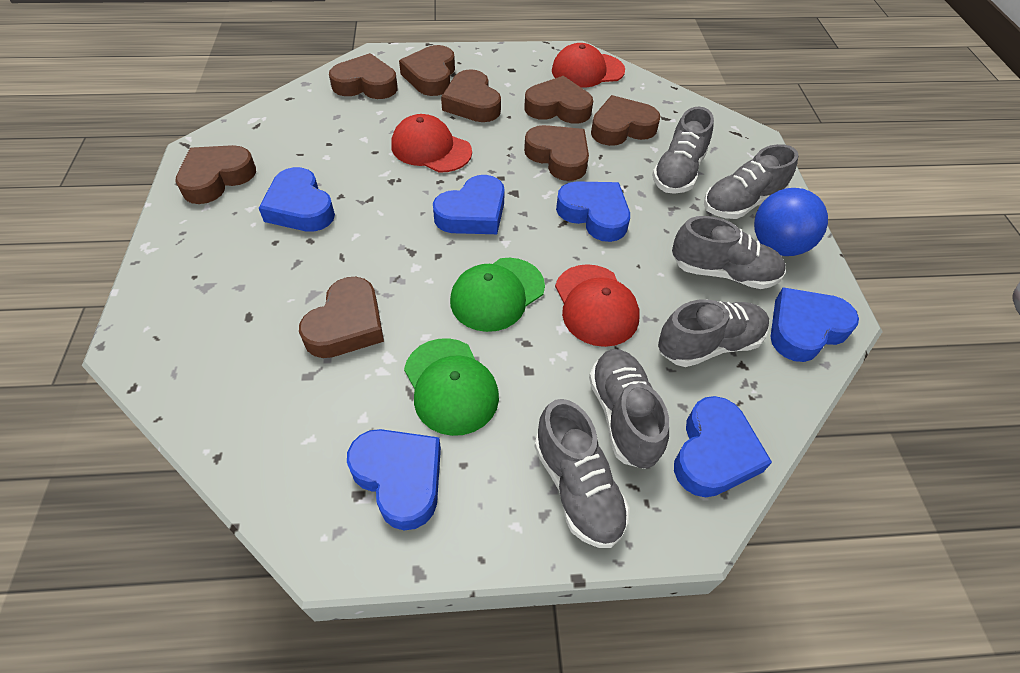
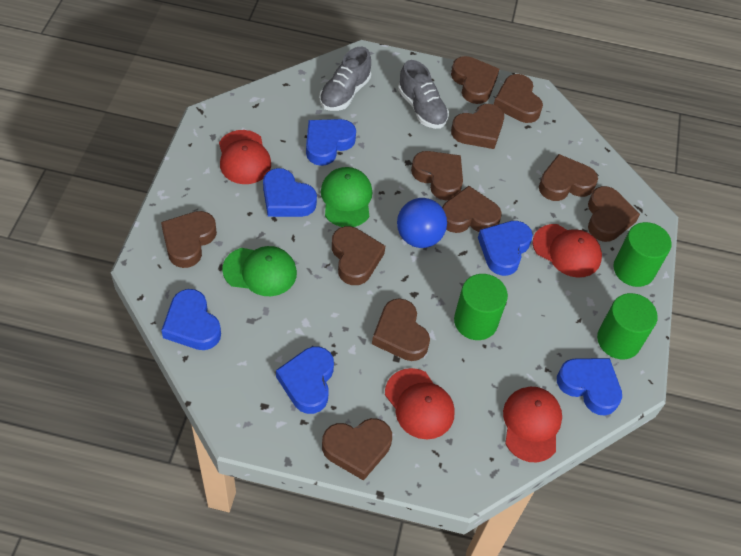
brown heart: [175,145,256,204] [299,277,384,358] [329,53,398,99] [399,45,455,96] [441,69,501,122] [524,76,593,124] [524,125,589,181] [591,95,660,146] = 8 -> [161,211,217,268] [322,418,392,481] [332,226,385,285] [372,298,430,361] [411,151,463,201] [442,186,502,233] [451,56,499,104] [451,104,504,149] [494,74,543,123] [539,154,598,201] [588,186,640,242] = 11
green cylinder: none = 0 -> [454,274,508,340] [597,293,658,359] [614,222,672,287] = 3
grey shoe: [534,399,630,548] [589,349,669,469] [652,107,714,194] [658,299,769,367] [672,216,786,289] [704,144,798,219] = 6 -> [319,47,371,111] [398,60,449,129] = 2
red cap: [391,114,472,173] [552,43,625,88] [555,264,640,347] = 3 -> [219,130,271,184] [385,368,455,439] [503,387,562,462] [533,224,602,277] = 4

